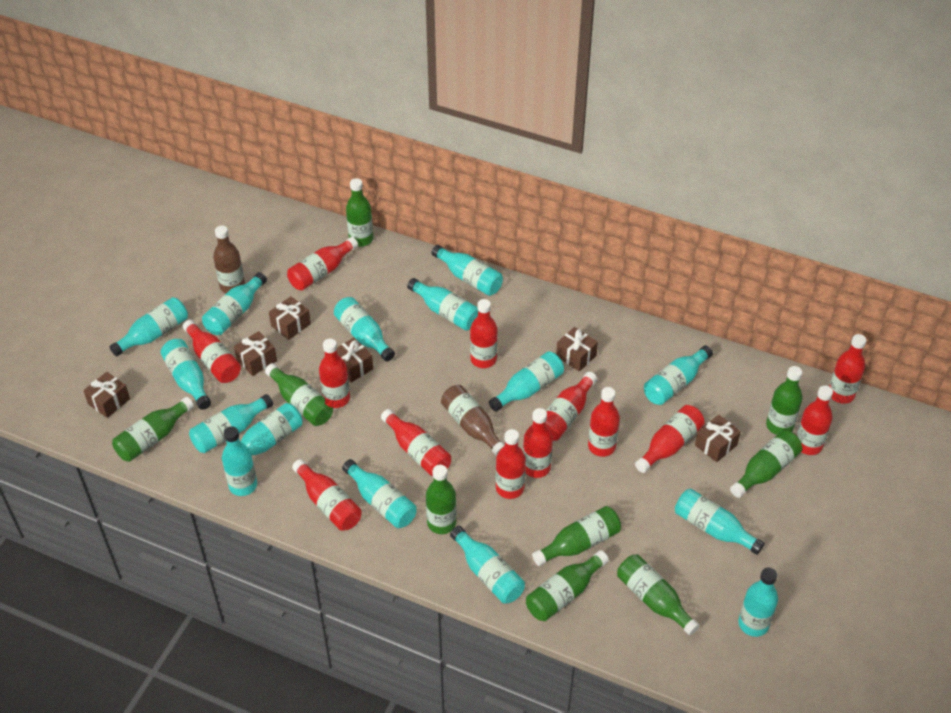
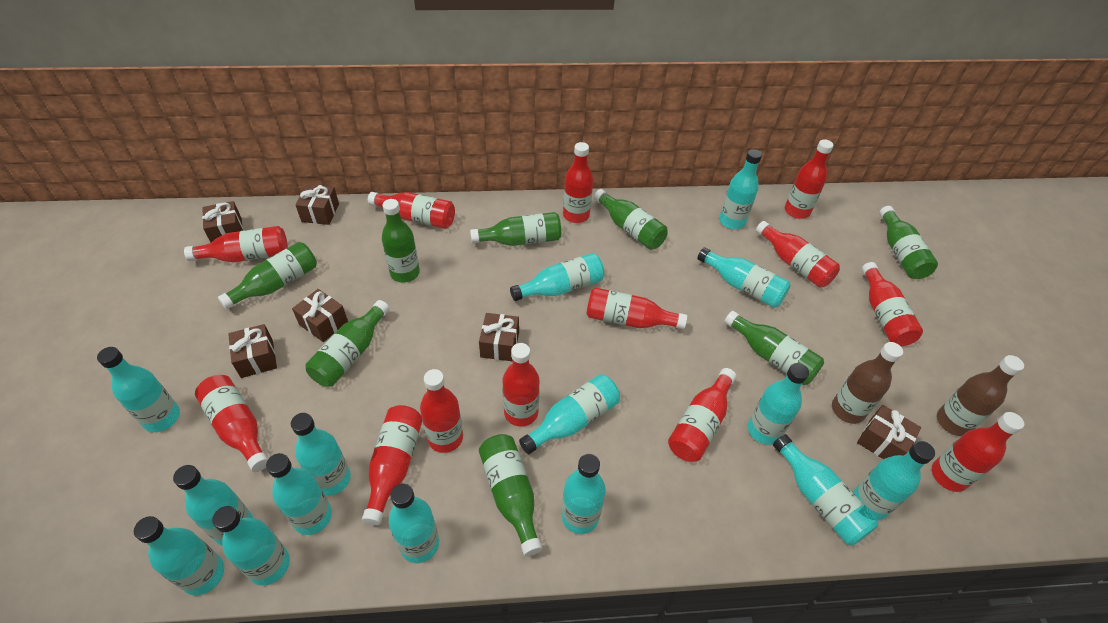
green bottle: [112,397,194,462] [265,363,333,426] [346,178,373,247] [426,465,456,534] [526,550,609,621] [532,506,621,566] [617,554,700,635] [730,430,802,498] [766,366,802,435] = 9 -> [218,242,317,310] [305,300,390,387] [382,199,420,283] [470,212,561,246] [479,434,542,557] [594,189,668,250] [724,311,824,385] [879,206,938,279] = 8

